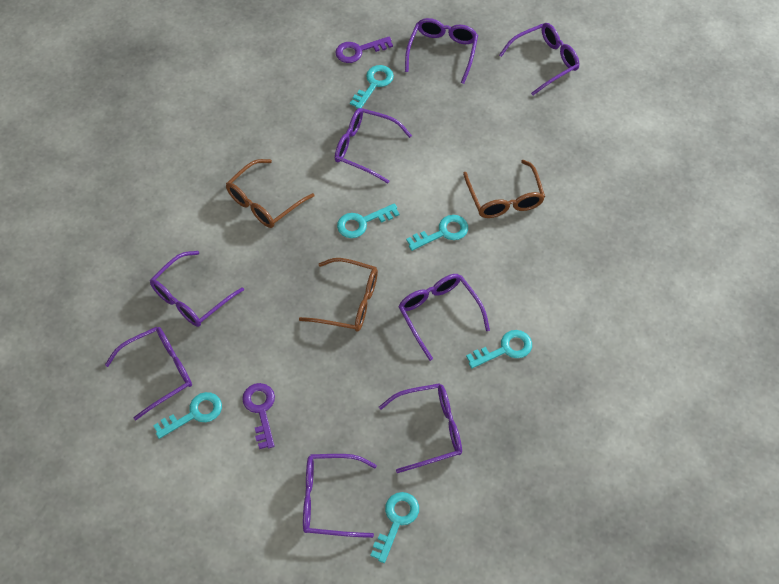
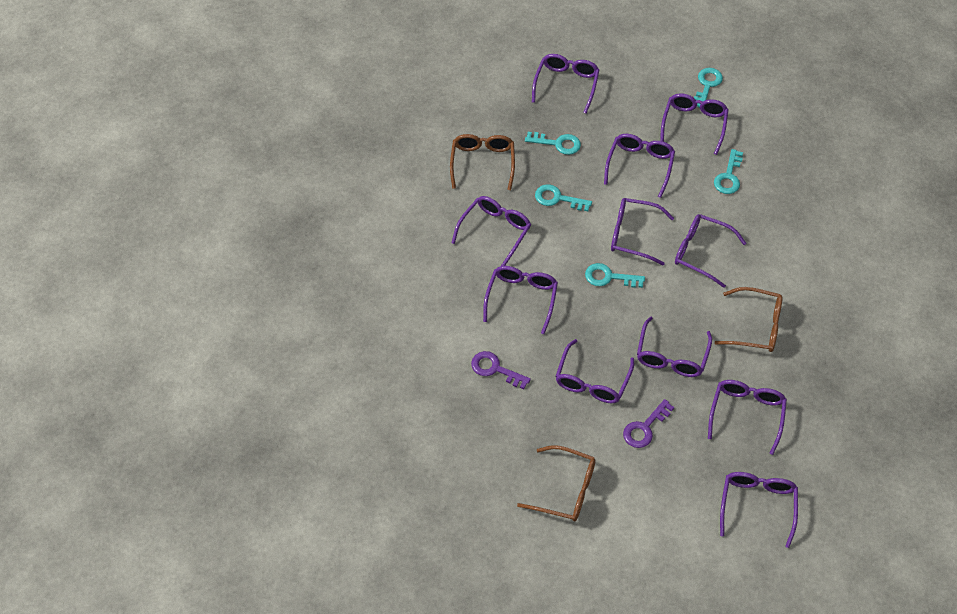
purple glasses: [105,327,192,420] [150,251,244,327] [303,454,377,538] [335,108,412,183] [379,383,462,473] [398,274,490,361] [405,18,478,84] [499,23,579,95] = 8 -> [451,196,531,266] [483,266,558,334] [532,54,599,114] [555,339,634,403] [604,134,675,198] [611,198,674,265] [637,316,712,377] [660,93,729,155] [675,214,746,288] [708,380,787,455] [720,472,798,548] = 11
turquoise key: [153,392,222,439] [337,203,400,238] [350,65,394,109] [370,492,419,563] [406,215,468,251] [466,330,532,368] = 6 -> [525,132,581,155] [535,184,592,211] [585,263,645,288] [694,68,723,108] [714,149,743,194] = 5

